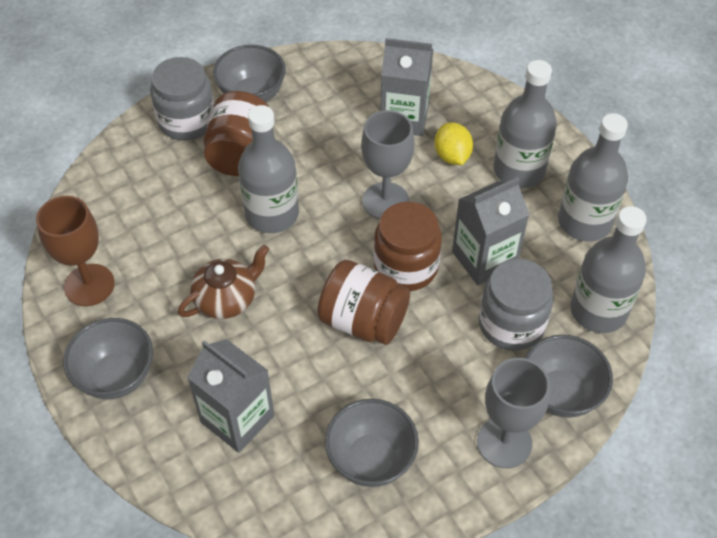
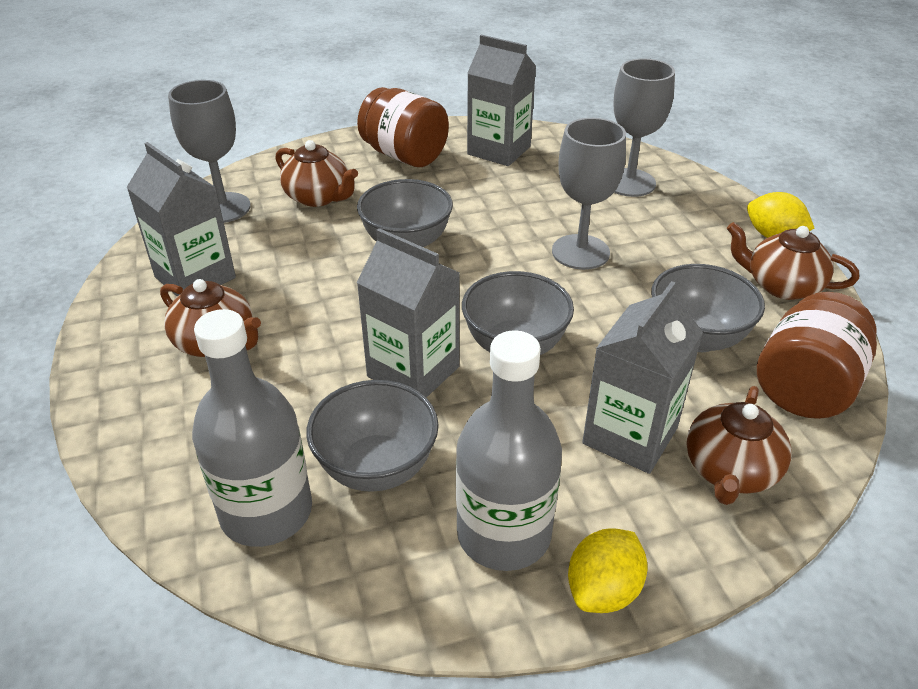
brown goblet: [36,196,115,306] = 1 -> none = 0
brown jar: [204,91,269,176] [317,260,410,345] [374,202,442,291] = 3 -> [357,87,449,167] [757,292,877,419] = 2
brown teapot: [178,245,269,319] = 1 -> [160,279,261,357] [275,140,358,207] [686,386,792,505] [727,222,859,300] = 4
grey bottle: [238,105,299,233] [493,60,557,188] [558,113,628,242] [570,206,647,333] = 4 -> [192,309,312,547] [456,330,562,571] = 2
grey carton: [187,339,275,453] [380,38,433,136] [452,177,529,285] = 3 -> [126,142,236,297] [356,228,460,398] [467,35,536,166] [582,281,703,474] = 4
grey goblet: [361,110,414,219] [477,358,550,468] = 2 -> [168,80,251,223] [552,118,626,270] [613,58,675,197] = 3
grey jar: [150,57,214,140] [479,259,554,351] = 2 -> none = 0
yellow lemon: [434,122,473,165] = 1 -> [568,528,647,613] [747,192,815,238] = 2

